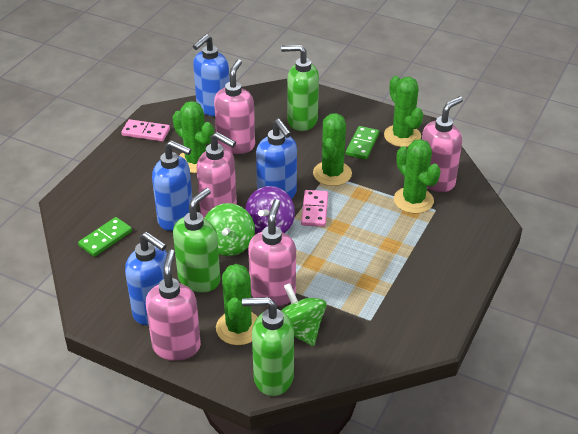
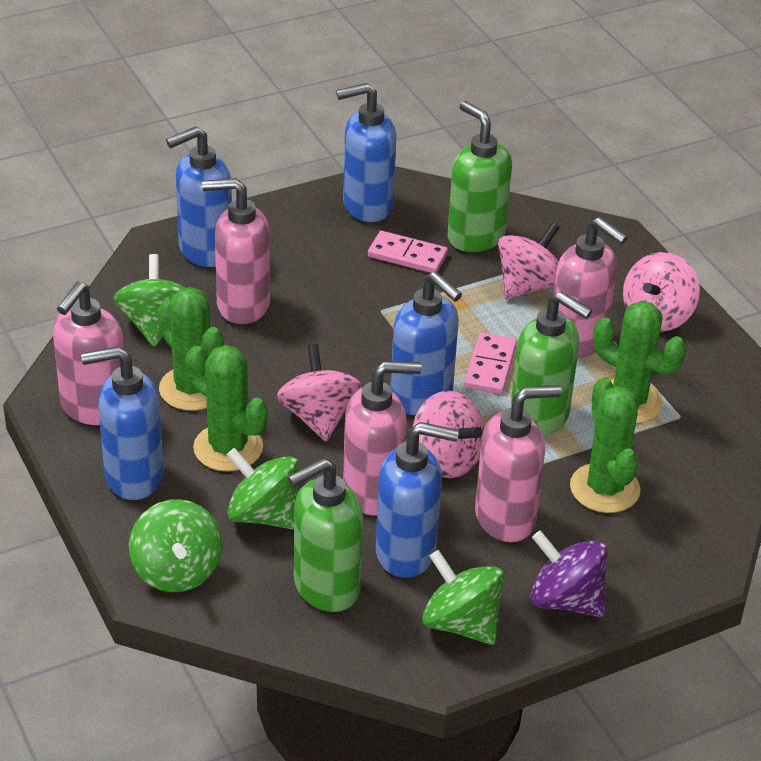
blue soap dispenser: [125,232,167,325] [152,140,192,231] [193,34,230,116] [256,119,297,199] = 4 -> [81,346,164,500] [166,126,232,267] [336,83,396,222] [376,422,459,578] [390,271,462,415] = 5
green cactus: [173,101,214,173] [216,264,258,345] [313,113,352,186] [384,76,423,147] [394,139,441,214] = 5 -> [157,287,224,411] [186,345,268,472] [570,378,641,513] [593,301,686,424] = 4
green domino: [78,217,132,257] [346,126,379,160] = 2 -> none = 0
green spinning top: [204,203,255,256] [281,283,327,346] = 2 -> [113,254,185,347] [129,499,222,592] [226,448,300,530] [422,550,504,645] = 4
pink spinning top: none = 0 -> [277,344,361,441] [413,391,485,478] [498,222,560,300] [623,252,700,332] = 4

